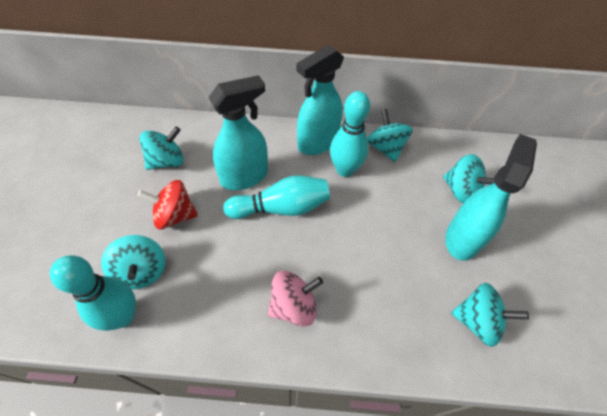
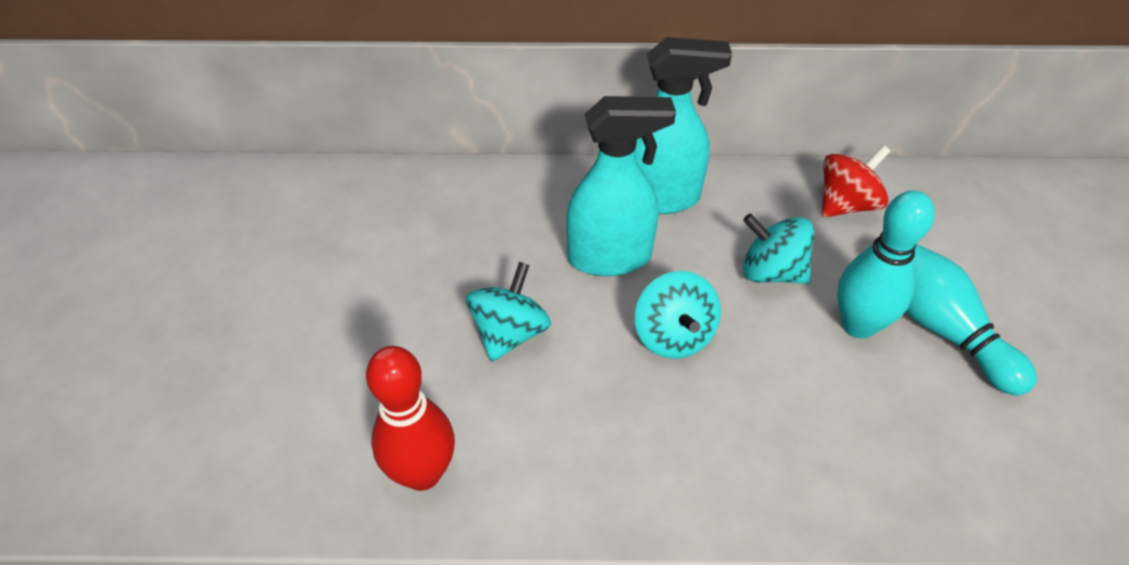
pink spinning top: [268,271,323,327] = 1 -> none = 0
red bowling pin: none = 0 -> [366,346,455,491] = 1
turquoise bowling pin: [50,255,136,331] [223,176,330,219] [330,91,370,177] = 3 -> [837,190,935,339] [905,244,1037,396] = 2
turquoise spinning top: [101,235,165,289] [139,126,184,170] [367,109,413,162] [443,154,495,203] [451,283,529,347] = 5 -> [466,262,551,362] [635,271,721,359] [743,213,814,284] = 3
turquoise spray bottle: [208,75,268,190] [297,44,344,155] [445,134,537,261] = 3 -> [566,96,676,276] [634,37,732,214] = 2

